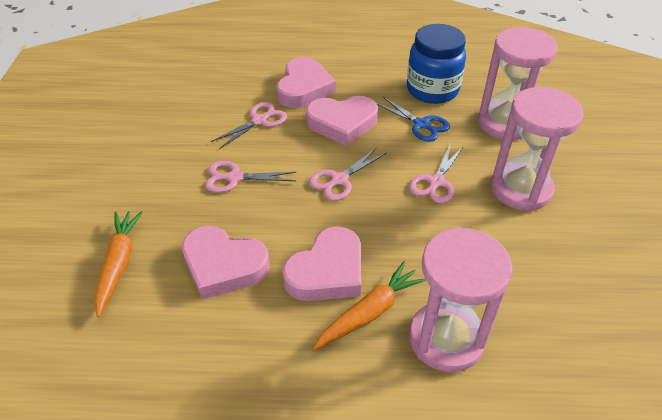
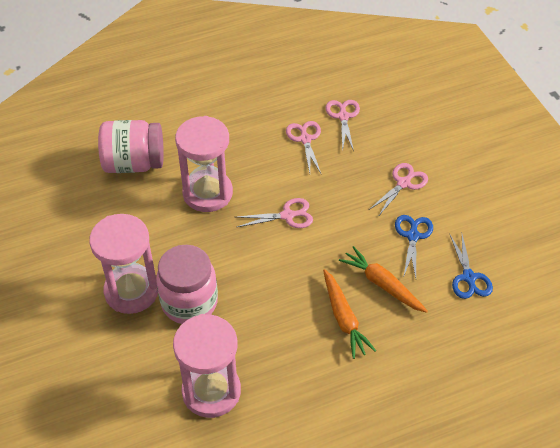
blue jar: [407,24,466,104] = 1 -> none = 0
blue scissors: [376,97,450,142] = 1 -> [395,215,433,278] [450,235,493,299] = 2
pink heart: [182,226,270,299] [277,57,336,108] [282,226,361,301] [306,96,378,146] = 4 -> none = 0
pink jar: none = 0 -> [98,120,164,173] [156,245,218,324] = 2

